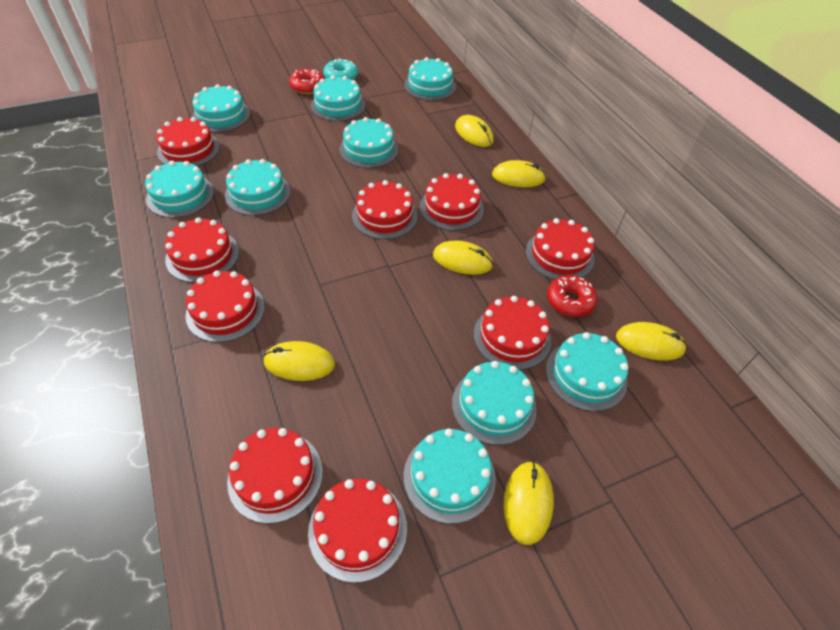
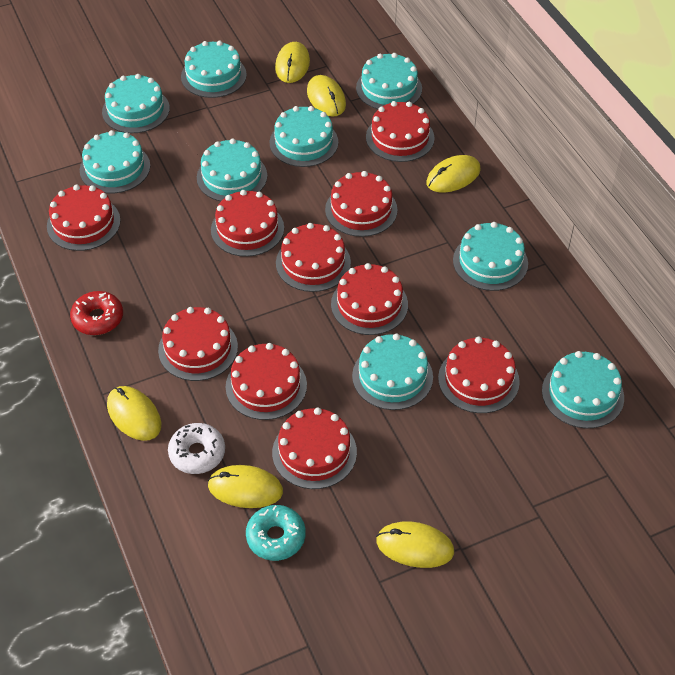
red cake: [157,117,220,166] [165,217,239,283] [186,271,265,342] [227,428,323,524] [308,479,407,583] [352,180,418,239] [420,173,484,230] [474,296,551,370] [526,218,595,279] = 9 -> [47,185,121,251] [158,307,238,381] [211,190,284,257] [226,343,307,420] [272,408,357,489] [276,223,351,292] [325,171,398,237] [331,263,408,335] [366,101,435,162] [438,337,520,413] = 10
red donut: [289,69,325,94] [547,275,598,317] = 2 -> [70,291,123,335] = 1
white donut: none = 0 -> [168,423,225,474] = 1

